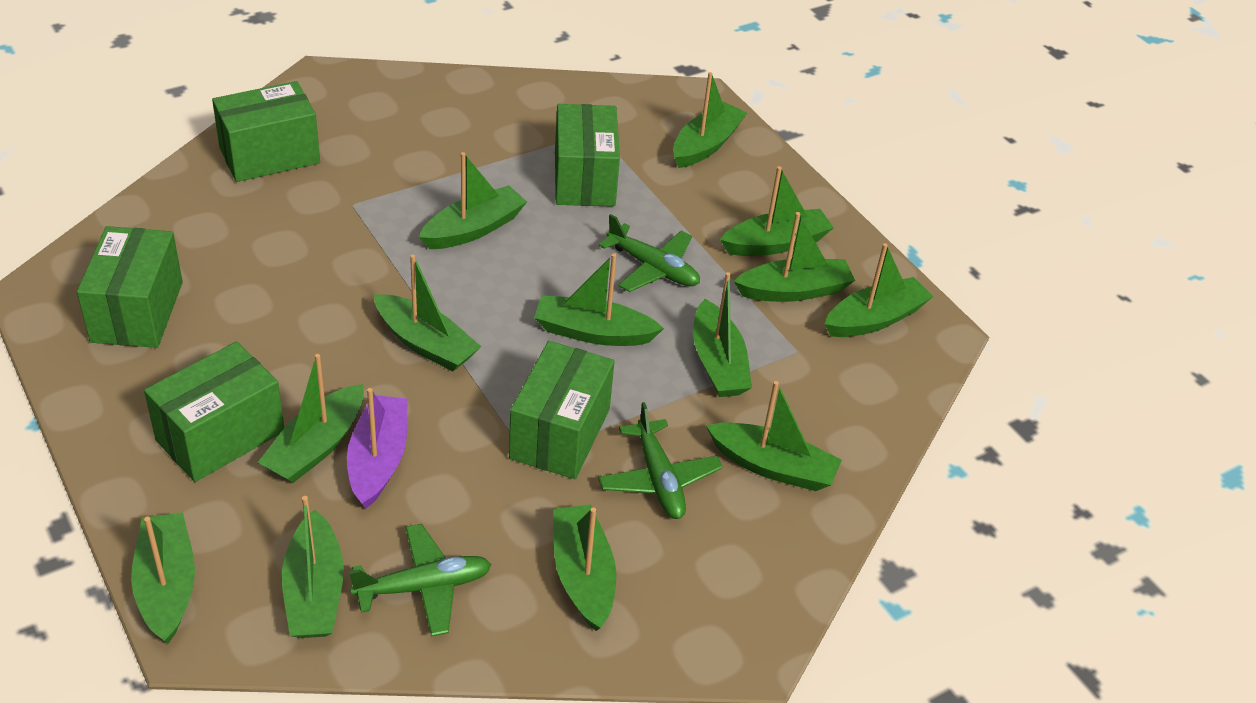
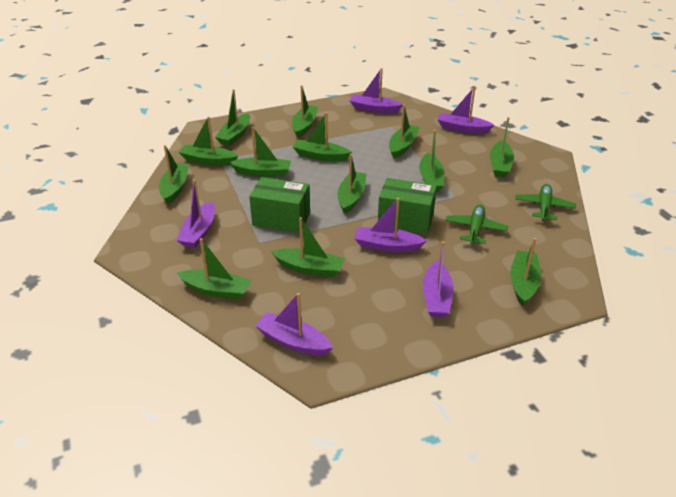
green box: [77,226,183,348] [144,342,284,482] [212,81,320,182] [509,341,614,479] [555,104,620,207] = 5 -> [249,177,310,233] [378,178,437,234] = 2
green plane: [349,524,492,637] [598,402,722,519] [599,214,700,292] = 3 -> [445,205,508,244] [515,184,576,221] = 2
purple boat: [347,388,408,508] = 1 -> [176,179,215,248] [255,293,333,356] [350,68,403,113] [354,198,427,252] [423,241,454,318] [437,86,494,134] = 6

